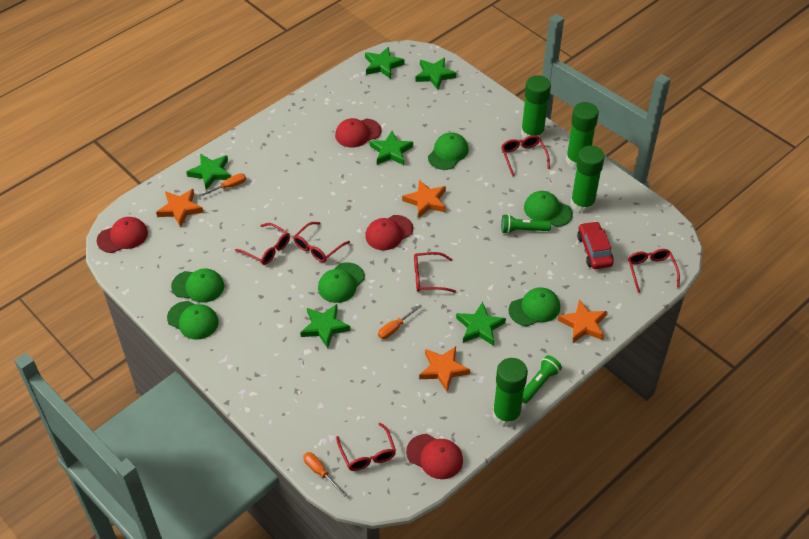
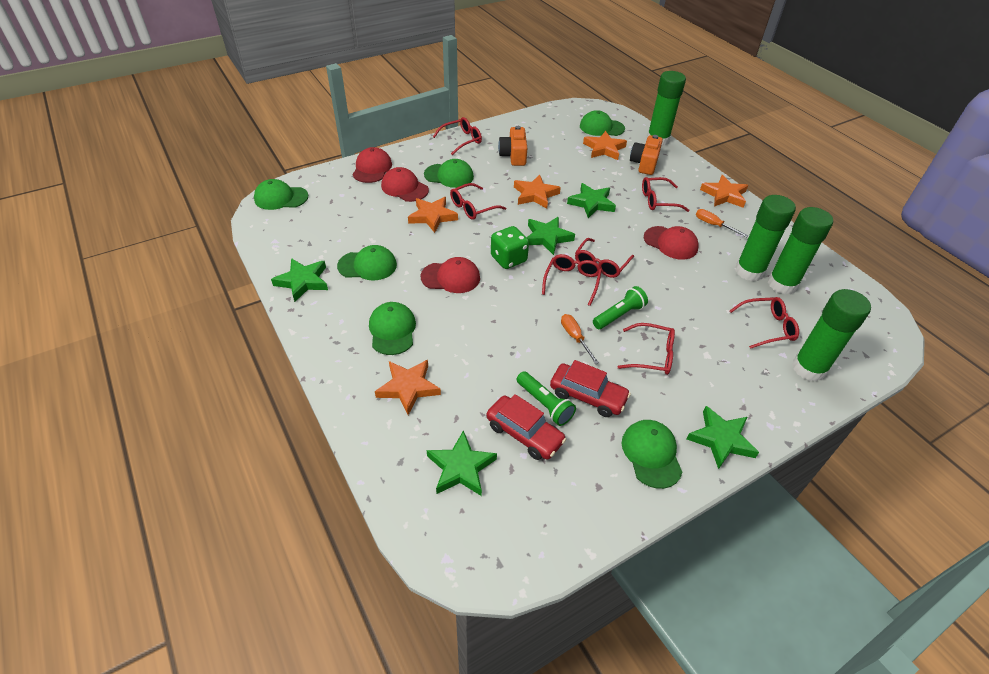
green dice: none = 0 -> [491,226,529,269] = 1
green star: [186,154,231,190] [300,304,350,348] [365,46,405,79] [369,131,413,165] [415,58,457,89] [456,302,506,346] = 6 -> [271,258,328,302] [427,430,497,496] [527,217,575,255] [567,183,616,218] [687,406,759,469] = 5
orange camera: none = 0 -> [498,126,527,166] [630,135,663,175] = 2
orange screwdriver: [199,173,246,197] [303,452,347,497] [378,305,422,339] = 3 -> [561,314,599,364] [696,209,749,237] = 2
orange star: [156,189,204,227] [402,180,446,218] [419,346,470,392] [558,299,607,343] = 4 -> [375,360,441,415] [408,197,458,233] [514,175,561,209] [583,131,627,160] [700,175,748,208] = 5
red car: [577,221,614,269] = 1 -> [487,394,566,460] [550,360,631,417] = 2
red glasses: [235,223,290,265] [294,222,350,262] [336,423,396,471] [414,252,456,293] [501,135,550,177] [628,249,680,293] = 6 -> [433,117,482,155] [450,183,506,220] [542,254,602,306] [575,238,634,278] [618,323,675,375] [642,177,690,212] [730,297,799,349] = 7

